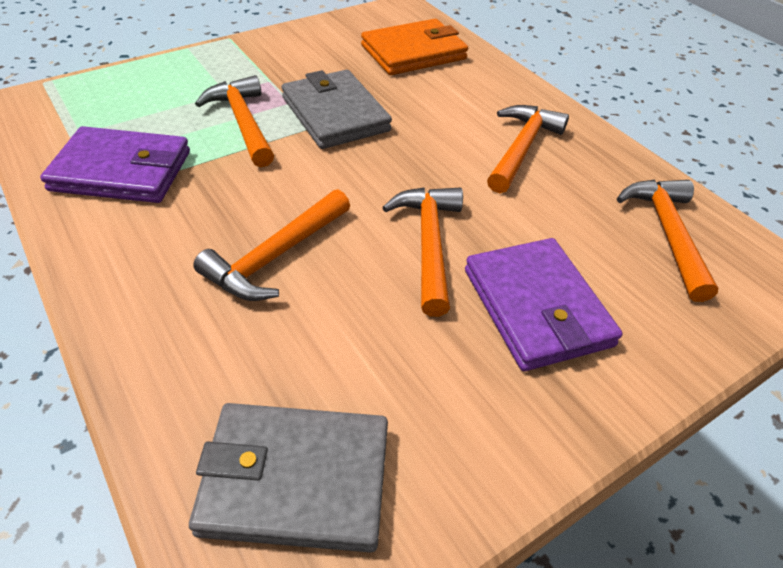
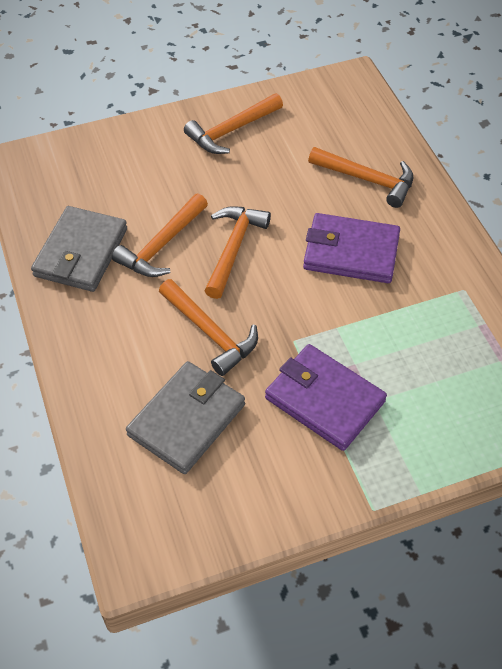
orange wallet: [361,19,468,75] = 1 -> none = 0

